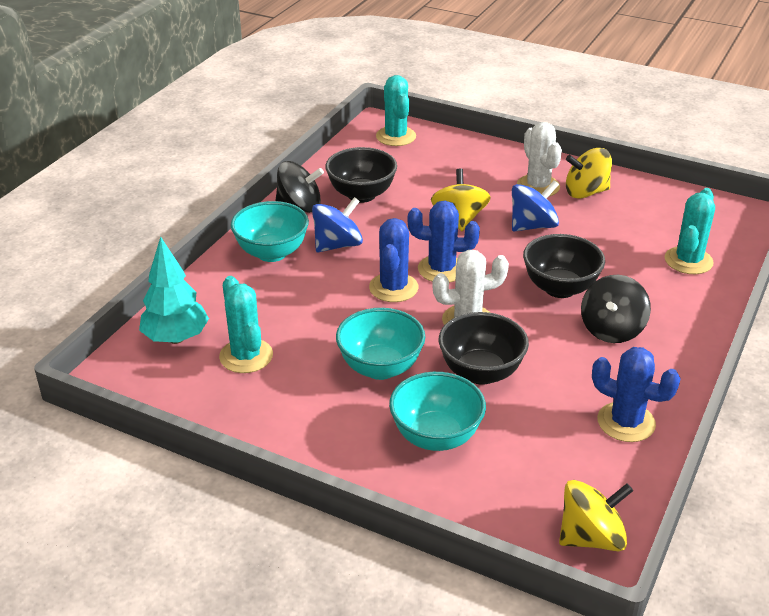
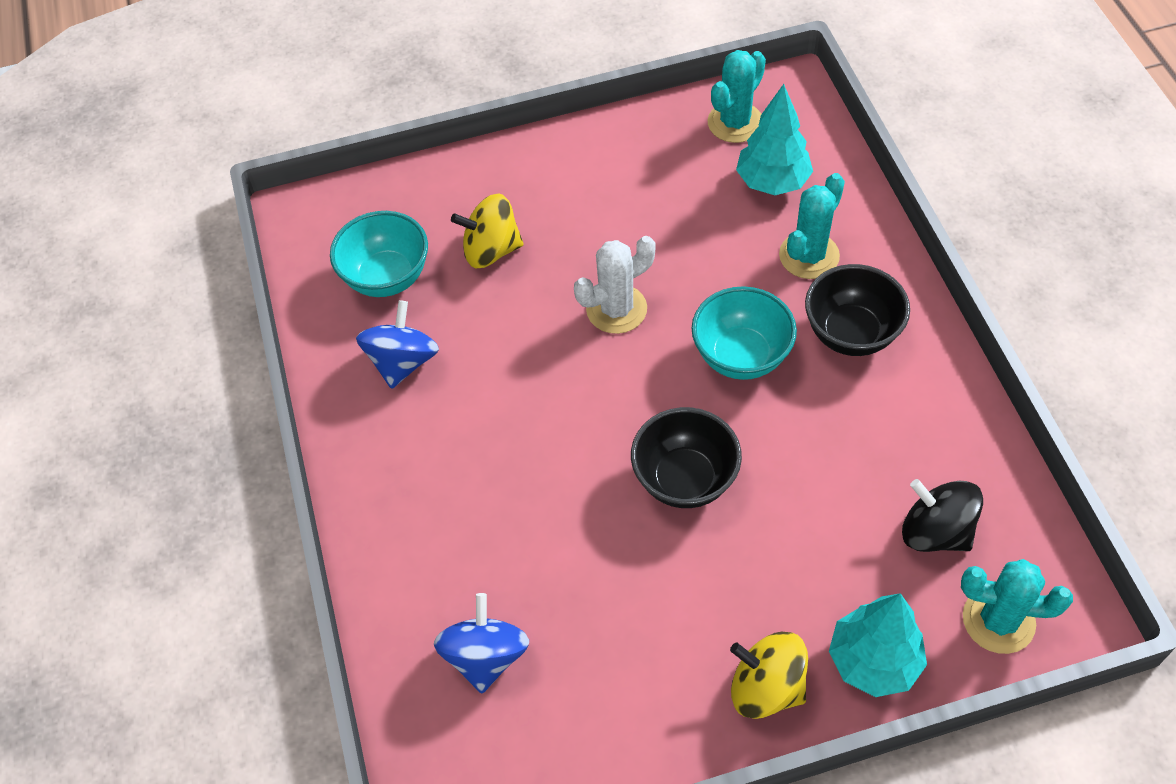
black bowl: [325,147,397,203] [438,312,529,385] [523,234,605,298] = 3 -> [631,407,742,508] [805,264,910,356] = 2
black spinning top: [276,161,324,213] [581,275,651,343] = 2 -> [902,479,983,552] = 1
blue cactus: [369,218,418,302] [408,201,480,283] [592,347,681,442] = 3 -> none = 0
turquoise bowl: [231,201,309,262] [336,308,425,380] [389,372,486,451] = 3 -> [330,211,428,297] [692,286,797,380] = 2
turquoise tree: [139,236,209,344] = 1 -> [736,84,813,195] [829,593,927,697] = 2
white cactus: [432,250,509,325] [517,122,562,197] = 2 -> [574,236,655,334] = 1
yellow spinning top: [431,169,491,231] [559,480,633,551] [566,148,612,199] = 3 -> [451,194,524,268] [730,632,808,719] = 2

